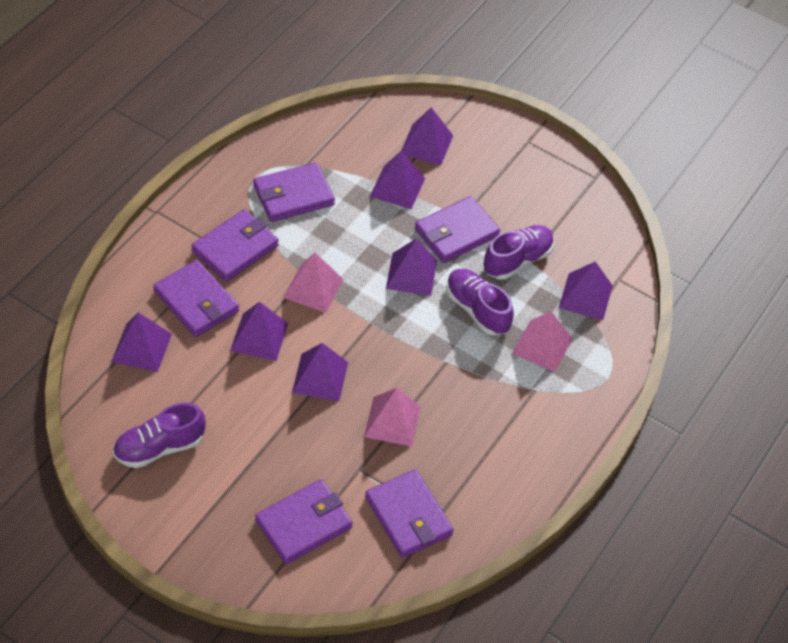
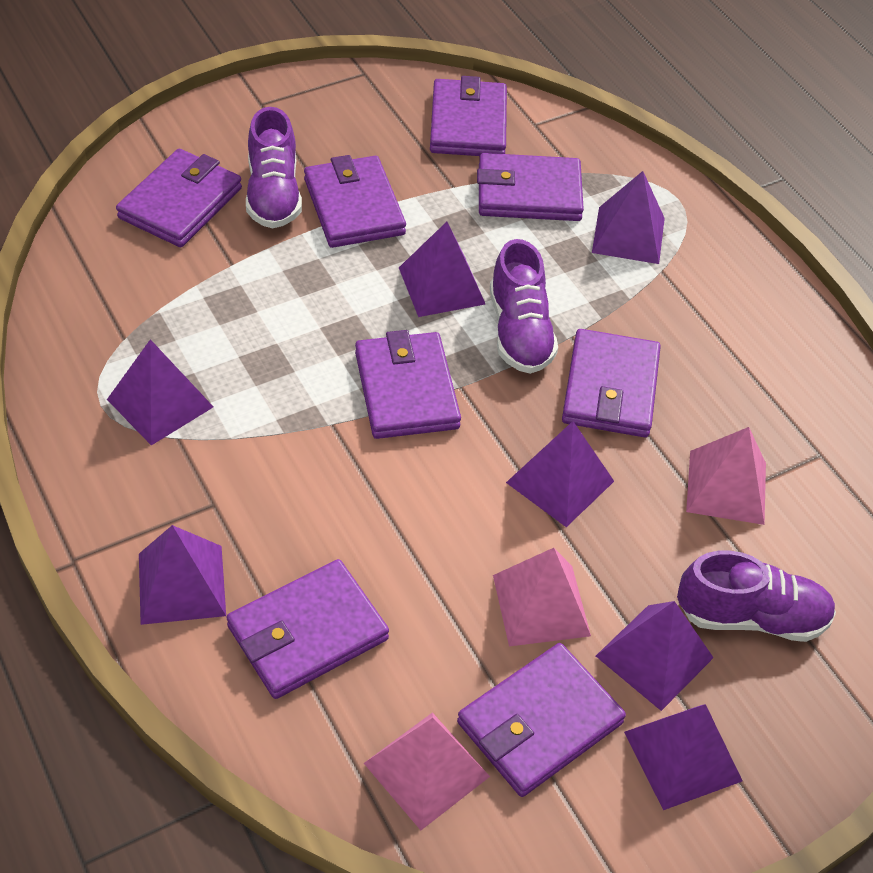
purple wallet: [153,260,239,337] [191,209,279,282] [253,162,335,222] [255,479,353,564] [365,469,454,558] [415,196,500,263] = 6 -> [116,149,242,247] [226,559,389,699] [304,155,406,248] [355,330,461,439] [430,76,507,156] [457,643,626,797] [477,153,584,221] [562,329,661,437] = 8

